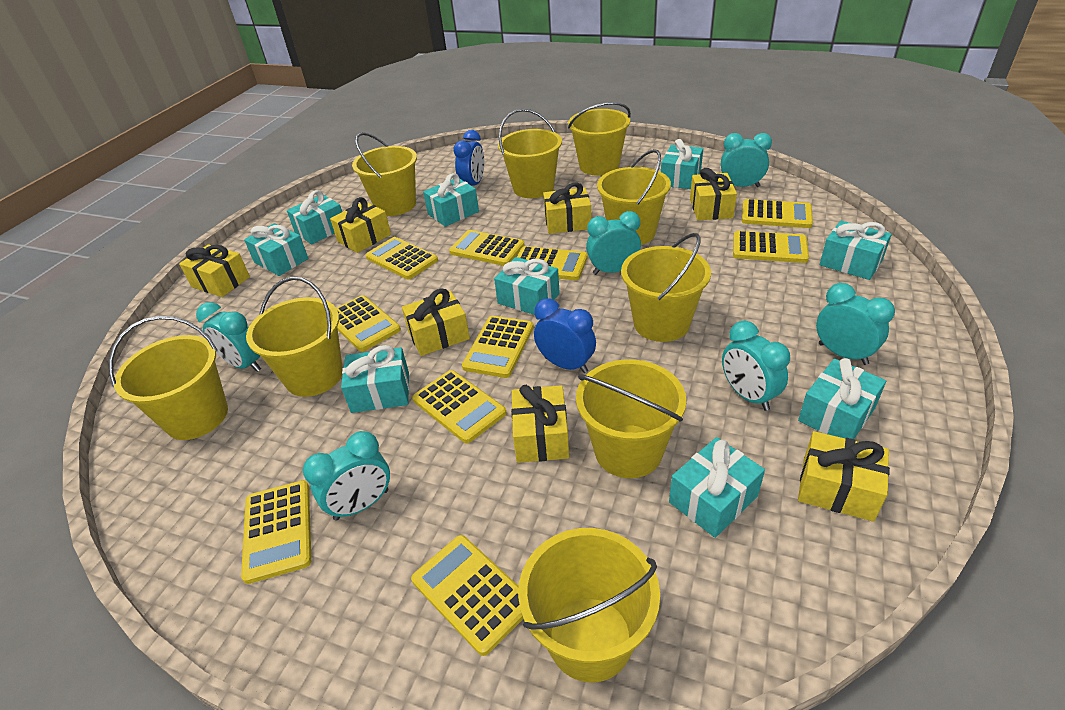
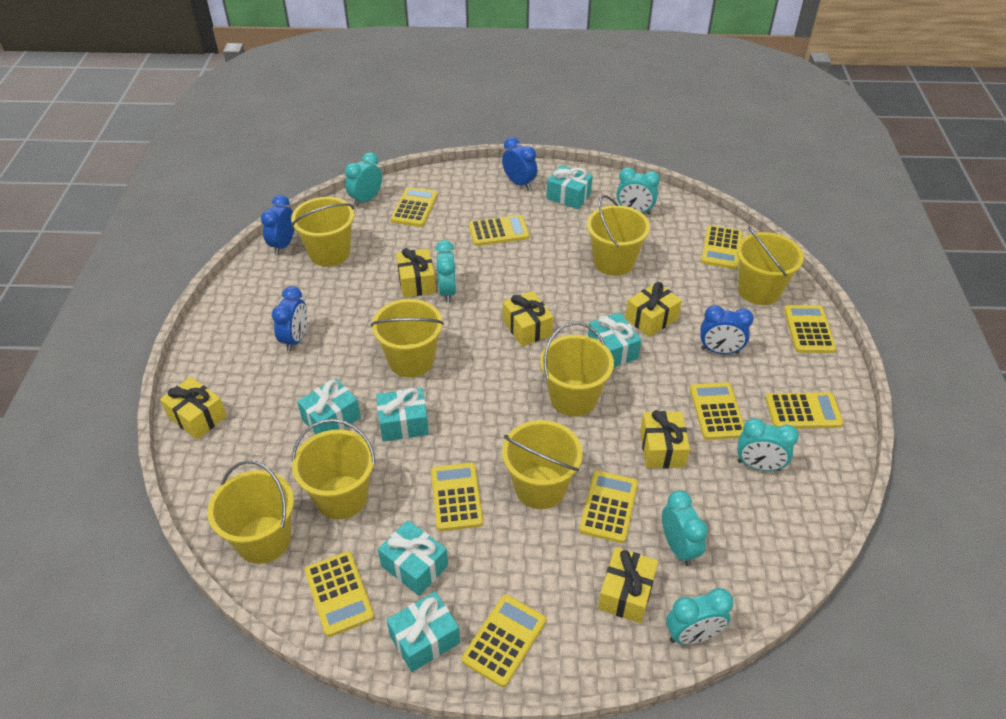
blue clock: [453,130,484,186] [534,298,596,373] = 2 -> [261,195,294,255] [272,286,307,352] [502,137,537,190] [700,305,754,354] = 4
turquoise gift: [244,223,308,276] [287,190,342,244] [341,345,409,413] [423,173,479,227] [494,257,560,315] [661,139,703,189] [669,437,765,538] [798,358,886,439] [820,221,892,280] = 9 -> [297,378,361,434] [376,388,429,442] [378,520,448,596] [387,592,460,672] [546,165,593,209] [588,312,641,367] = 6
yellow bucket: [109,316,228,440] [246,277,343,397] [352,132,417,216] [498,109,562,198] [518,528,660,683] [568,102,631,176] [576,359,686,478] [597,149,671,245] [621,233,711,342] = 9 -> [207,460,294,564] [291,197,354,267] [292,419,376,520] [371,299,444,378] [502,420,583,509] [540,322,614,417] [587,195,650,276] [737,227,804,305] = 8
yellow gift: [179,244,250,297] [330,197,391,253] [402,288,470,356] [511,385,569,463] [543,182,591,234] [690,168,737,220] [798,431,890,522] = 7 -> [160,377,227,440] [396,248,436,298] [503,291,553,347] [598,547,658,623] [625,282,682,337] [640,410,690,468] = 6

